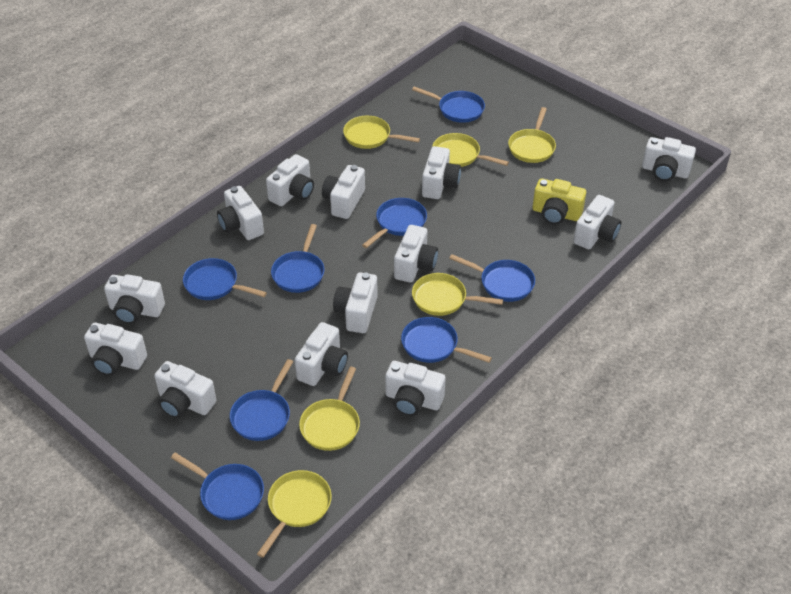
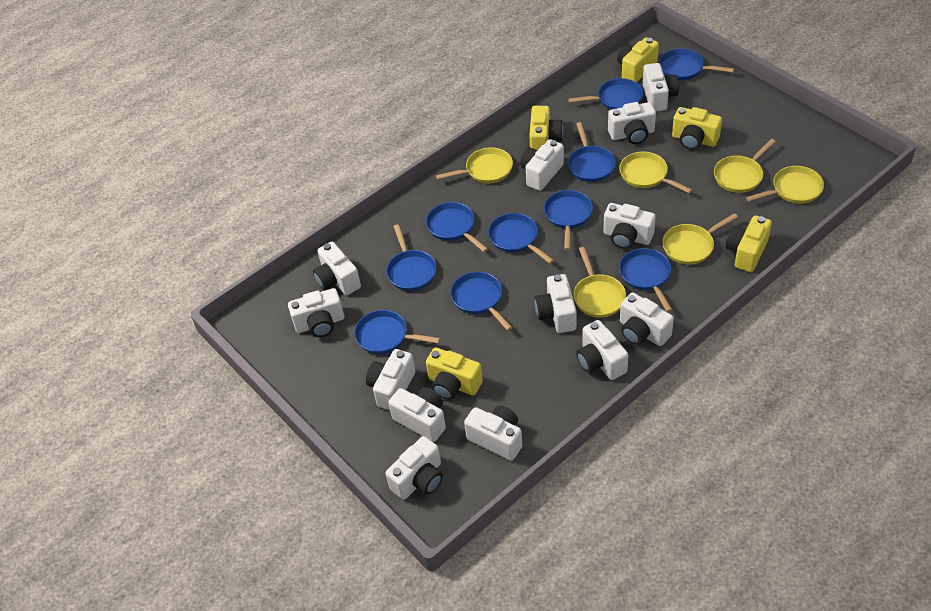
blue pan: [171,453,264,520] [183,258,267,300] [230,359,293,441] [271,224,324,293] [362,198,427,248] [401,317,492,363] [412,86,485,123] [449,254,535,302] = 8 -> [354,310,440,354] [386,224,437,291] [426,202,488,252] [450,272,512,331] [488,213,554,264] [544,190,593,250] [568,78,643,110] [568,122,616,182] [619,248,672,312] [659,48,734,80] = 10
yellow camera: [532,178,586,225] = 1 -> [426,347,483,400] [529,106,563,150] [617,37,659,82] [672,107,722,150] [725,215,772,272] = 5

